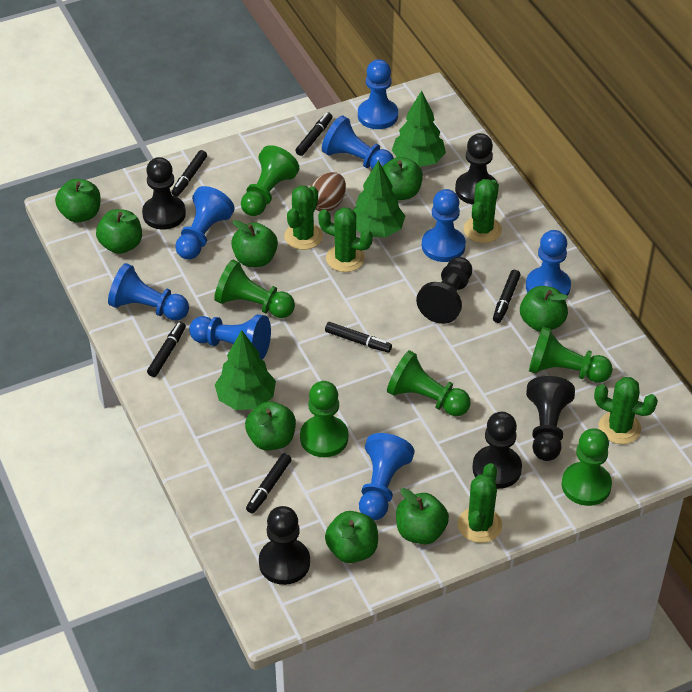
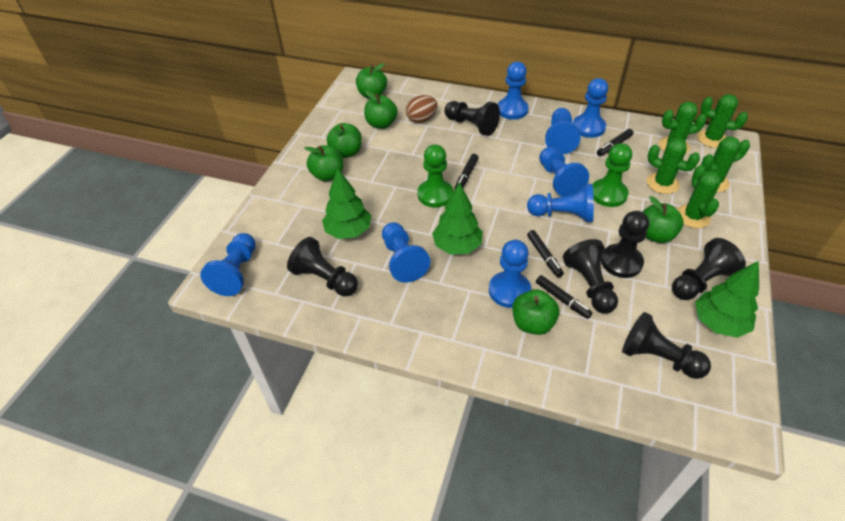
black marker: [147,321,186,377] [171,150,207,197] [246,453,292,513] [295,112,333,156] [325,322,392,353] [493,270,521,323] = 6 -> [455,154,479,189] [527,230,564,278] [536,275,593,319] [597,129,634,156] = 4
green apple: [55,179,101,223] [96,209,142,254] [231,220,278,267] [245,401,296,450] [325,511,378,563] [383,157,423,200] [396,488,449,544] [520,286,568,332] = 8 -> [305,145,343,181] [327,123,362,158] [356,63,387,99] [364,90,398,129] [512,289,559,335] [643,196,684,243] = 6
green pawn: [214,260,295,318] [241,145,299,216] [300,381,348,457] [387,350,471,416] [529,327,613,383] [562,428,612,506] = 6 -> [418,144,453,207] [592,143,632,207] = 2

